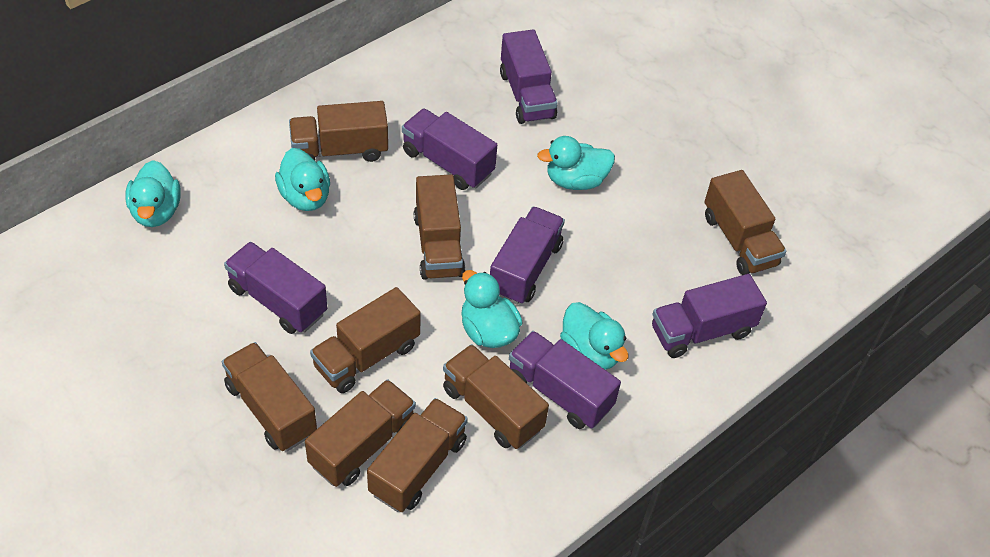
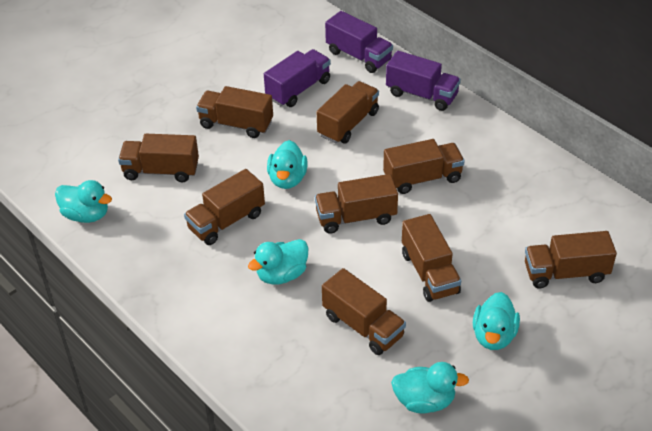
brown truck: [222,342,317,451] [289,101,388,162] [305,379,416,487] [310,287,421,393] [367,398,468,512] [414,175,466,280] [443,344,549,449] [704,170,786,275] = 8 -> [118,134,199,182] [184,169,265,245] [196,86,273,138] [315,174,398,234] [317,81,379,144] [322,268,406,355] [383,139,465,194] [402,214,461,302] [525,231,617,289] = 9
purple truck: [224,242,327,334] [402,109,497,190] [490,207,565,305] [500,29,558,124] [509,331,621,429] [652,274,767,358] = 6 -> [264,49,331,107] [325,11,393,73] [386,51,461,111] = 3

